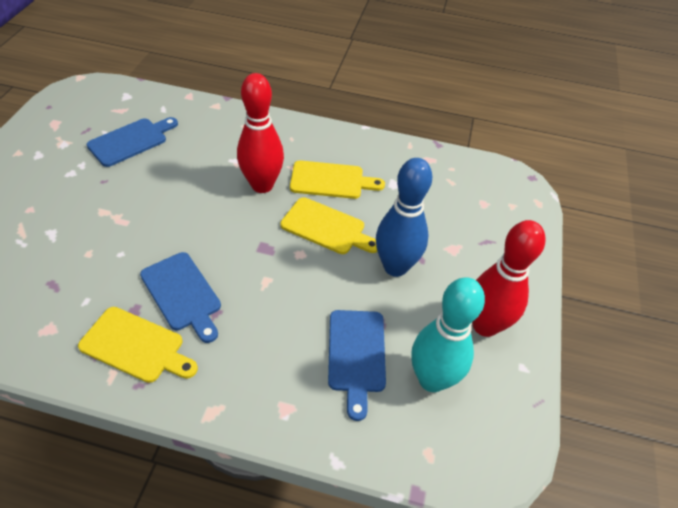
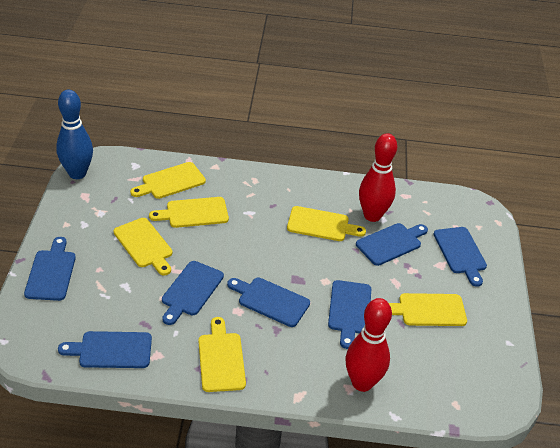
blue cutting board: [86,117,178,167] [140,252,221,343] [328,310,386,421] = 3 -> [24,237,76,301] [58,331,152,368] [162,261,224,325] [227,278,310,327] [328,280,371,349] [356,223,428,266] [433,227,487,287] = 7
turquoise bowling pin: [411,277,485,392] = 1 -> none = 0
yellow cutting board: [78,307,198,383] [280,197,378,254] [290,160,385,199] = 3 -> [114,218,172,275] [130,162,206,199] [149,197,229,228] [199,317,246,392] [287,206,366,241] [389,293,467,326] = 6

